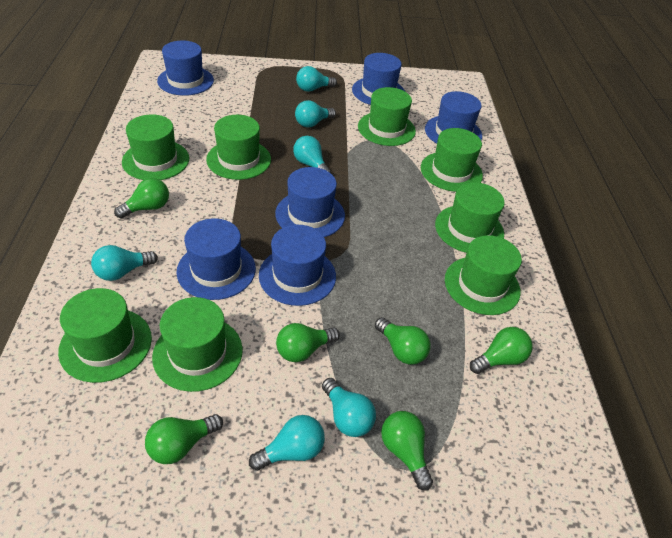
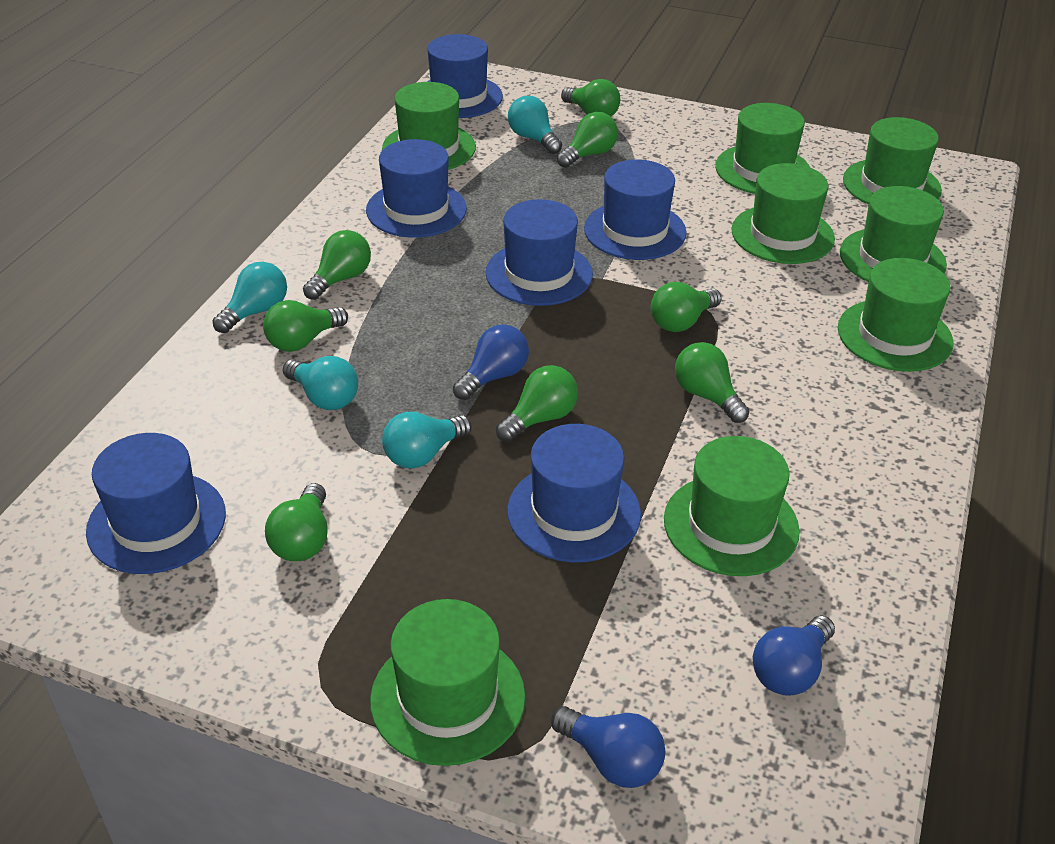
blue light bulb: none = 0 -> [453,324,529,400] [551,706,665,788] [753,616,835,696] = 3
green light bulb: [114,178,169,218] [145,414,223,464] [276,323,340,362] [375,317,431,365] [381,411,433,491] [470,327,533,374] = 6 -> [263,300,348,352] [265,483,328,561] [303,230,371,300] [496,365,578,442] [557,112,618,168] [561,79,620,116] [651,282,722,332] [675,342,750,423] = 8
turquoise light bulb: [91,245,158,281] [249,415,325,471] [293,136,331,173] [295,100,336,127] [296,66,337,92] [322,378,376,437] = 6 -> [213,262,287,333] [283,356,358,410] [382,412,471,469] [508,96,562,154] = 4

